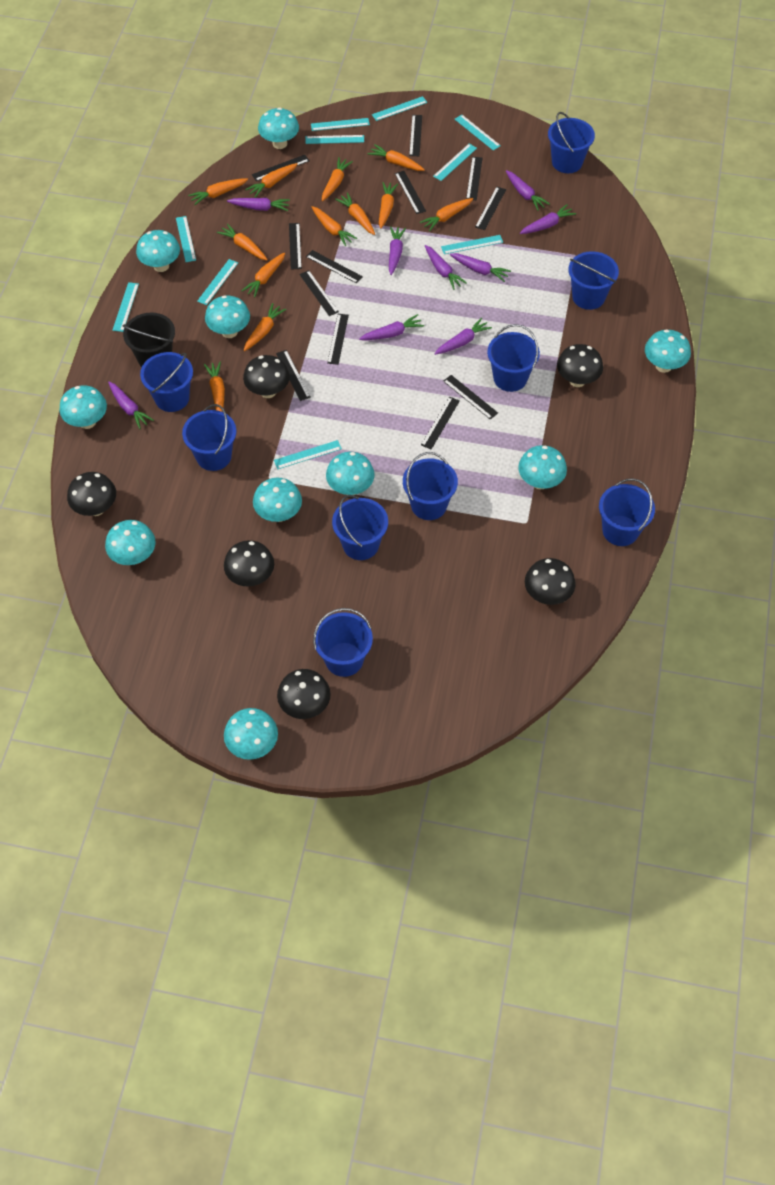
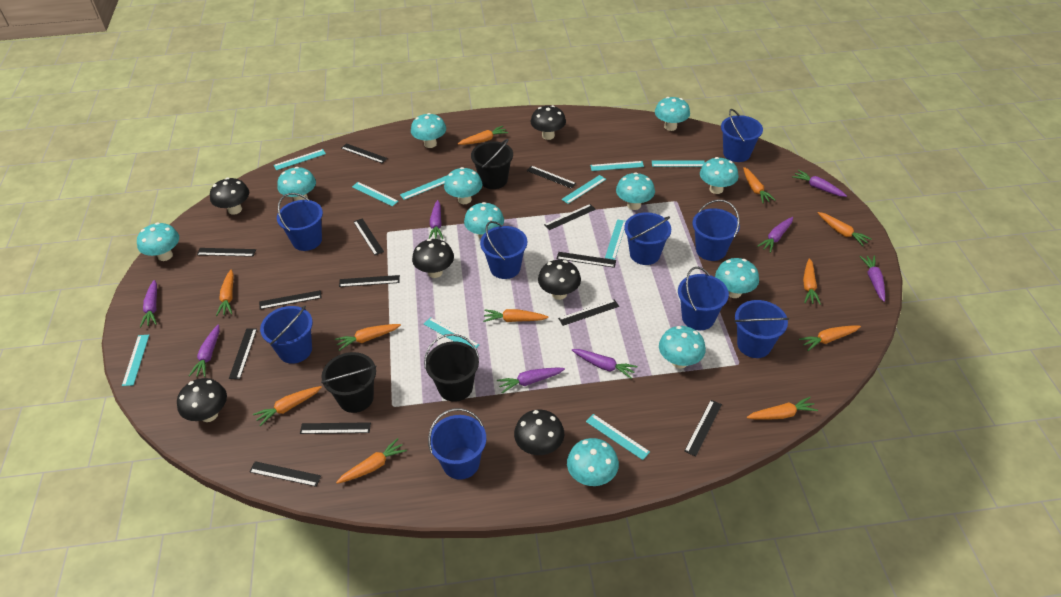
black bucket: [123,312,175,367] = 1 -> [321,352,377,413] [424,334,479,402] [471,139,513,189] = 3
black ruler: [252,155,309,181] [276,350,311,401] [289,223,302,270] [299,270,339,316] [306,250,363,284] [327,314,349,365] [395,171,426,214] [409,115,422,156] [421,397,460,449] [443,375,498,420] [466,157,483,200] [475,187,506,230] = 12 -> [197,248,256,257] [229,328,257,379] [249,461,321,487] [259,290,322,309] [300,422,371,434] [339,275,400,287] [341,143,388,163] [354,218,384,255] [527,166,577,189] [544,204,596,230] [557,252,616,268] [558,299,619,326] [684,400,722,457] = 13
orange carrot: [188,178,248,205] [204,362,225,412] [217,224,268,260] [241,253,285,297] [244,303,286,351] [245,163,298,198] [312,206,357,246] [322,158,353,201] [335,193,375,235] [368,144,425,171] [379,182,398,228] [420,198,473,232] = 12 -> [216,269,234,316] [253,386,322,426] [335,324,401,351] [336,438,407,484] [458,126,508,145] [483,309,549,322] [743,167,776,204] [747,397,818,420] [799,325,861,351] [803,258,821,305] [818,212,872,246] = 11
purple carrot: [108,382,154,429] [227,198,290,211] [359,314,424,340] [389,227,406,275] [425,245,467,290] [434,318,492,355] [450,253,511,282] [506,170,550,211] [520,204,576,234] = 9 -> [140,280,157,327] [189,325,219,377] [429,200,443,239] [497,368,565,393] [572,349,638,379] [757,217,793,253] [792,170,847,197] [859,256,885,302] = 8
turquoise mushroom: [59,385,107,429] [105,520,156,565] [136,230,180,272] [205,295,250,338] [224,708,278,760] [253,478,302,522] [258,108,299,149] [326,452,375,495] [518,445,567,489] [645,329,691,373] = 10 -> [137,222,179,261] [277,167,316,201] [411,113,446,148] [444,167,482,204] [464,202,504,239] [567,438,619,486] [616,172,655,210] [655,97,690,131] [659,326,706,369] [700,157,738,194] [715,258,759,298] = 11

